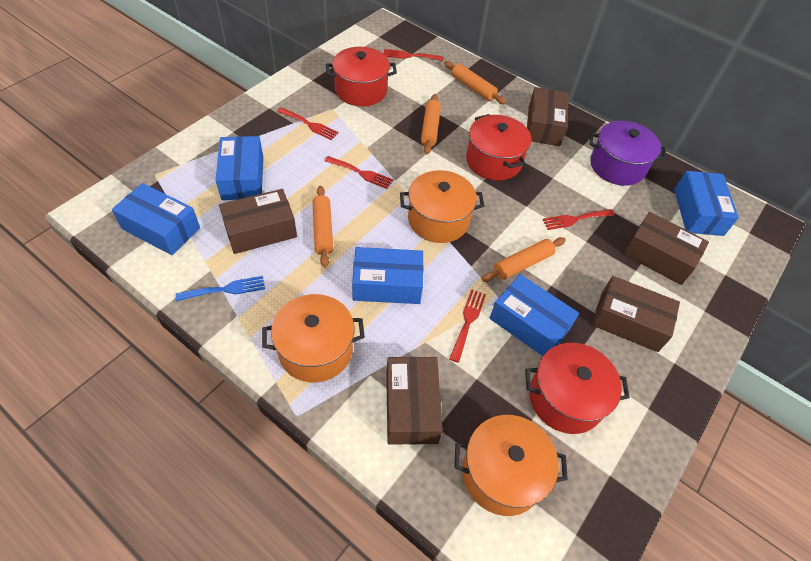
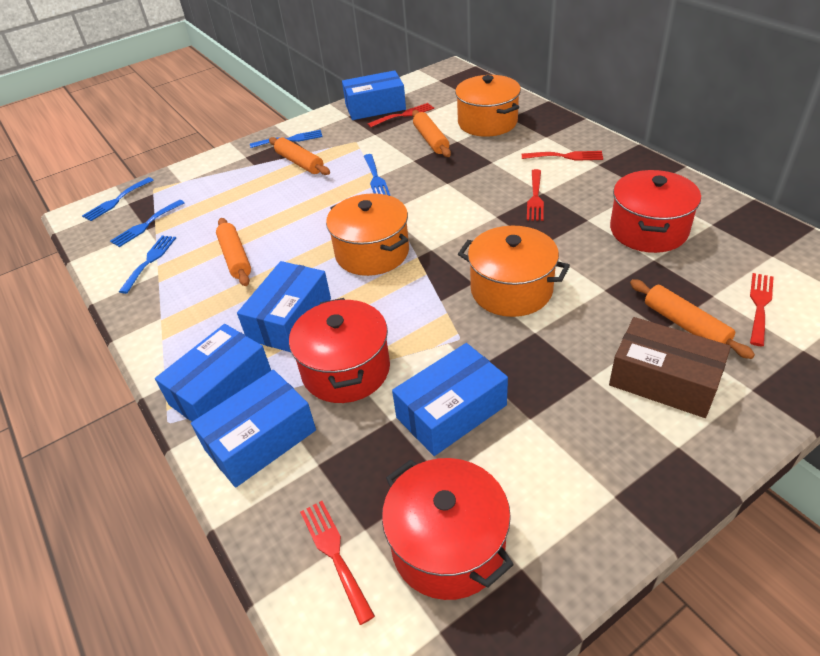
blue fork: [176,276,265,302] = 1 -> [82,177,154,221] [110,200,185,247] [119,235,176,294] [250,130,322,148] [364,154,390,196] = 5
brown box: [219,189,297,254] [386,357,443,445] [527,87,568,146] [592,276,680,352] [623,212,709,285] = 5 -> [609,317,731,418] = 1
purple pot: [590,121,666,186] = 1 -> none = 0

